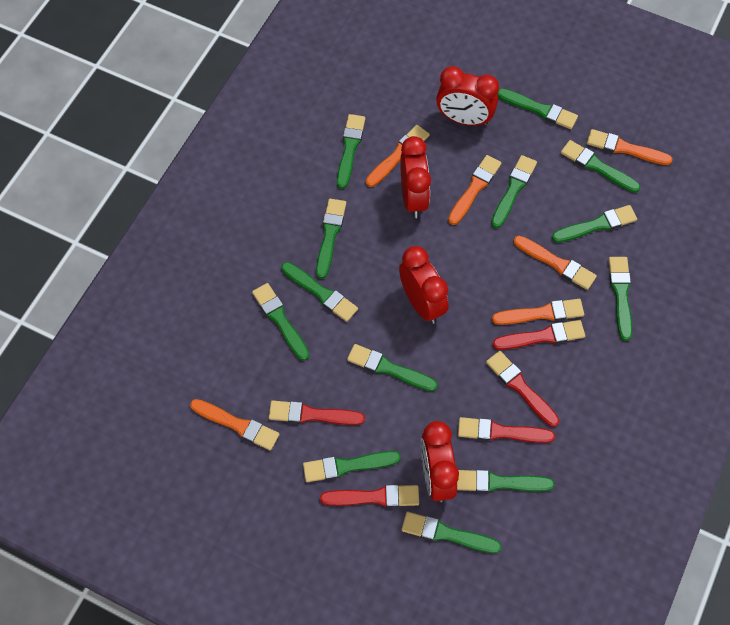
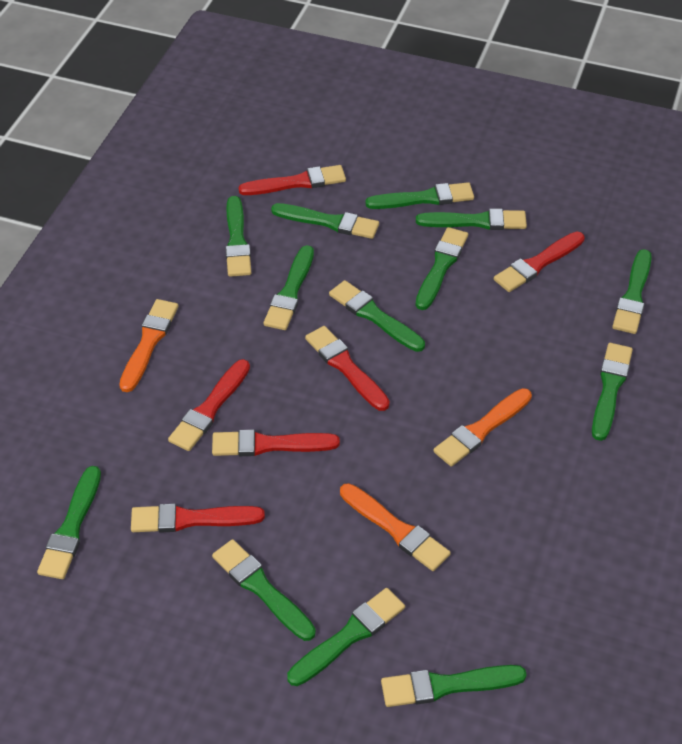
orange brush: [190,399,280,451] [366,125,430,187] [448,155,501,225] [492,299,584,325] [513,236,597,290] [587,129,673,165] = 6 -> [119,299,178,392] [340,483,451,571] [433,388,532,467] = 3
red brush: [269,400,365,425] [320,485,419,507] [458,417,555,443] [486,351,559,427] [492,320,585,350] = 5 -> [131,504,265,533] [168,359,250,451] [212,430,340,456] [238,165,346,195] [305,326,390,411] [494,232,585,292] = 6
red clock: [399,246,449,324] [400,136,431,218] [421,421,459,502] [436,66,499,126] = 4 -> none = 0

